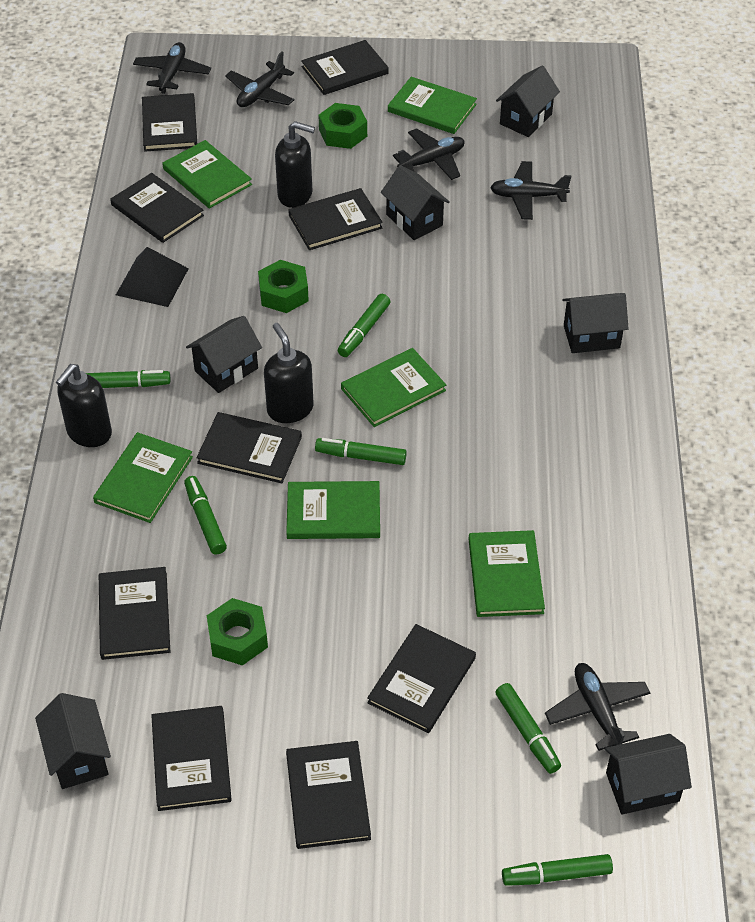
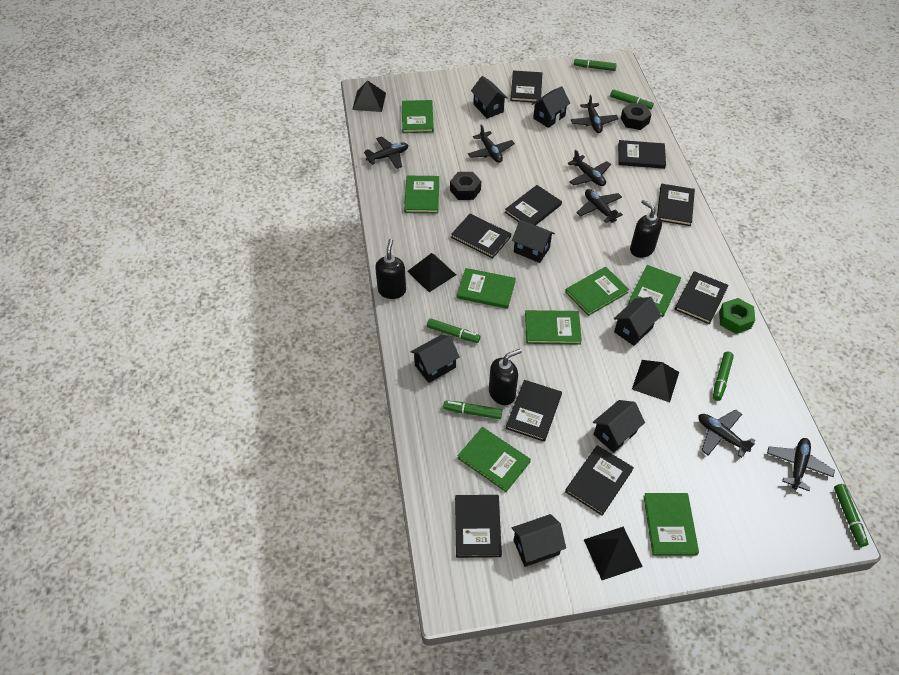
black house: [35,693,111,789] [186,316,262,393] [381,165,450,240] [496,66,560,137] [562,293,629,353] [605,734,692,815] = 6 -> [411,335,460,383] [471,76,508,119] [512,220,555,263] [512,514,566,567] [532,86,570,128] [593,400,645,453] [614,297,661,346] = 7
black nut: none = 0 -> [450,172,481,200] [621,103,652,130] = 2
black plane: [133,42,211,94] [225,51,294,107] [393,128,464,180] [490,161,571,220] [545,663,650,751] = 5 -> [364,136,408,169] [468,124,515,163] [568,150,611,186] [571,95,619,133] [576,189,623,223] [699,409,755,458] [767,438,835,491] = 7
black pyramid: [116,247,189,307] = 1 -> [352,80,386,112] [407,253,456,292] [583,526,643,580] [632,360,679,402] = 4
green book: [93,432,193,523] [163,140,252,209] [286,481,380,539] [341,348,446,427] [388,77,477,134] [469,530,545,617] = 6 -> [402,100,434,133] [404,176,439,213] [457,268,516,309] [458,427,531,492] [525,310,582,345] [565,267,629,316] [628,265,681,317] [644,493,699,556] = 8
green nut: [207,598,268,665] [258,260,309,313] [318,103,367,149] = 3 -> [719,298,755,334] = 1

